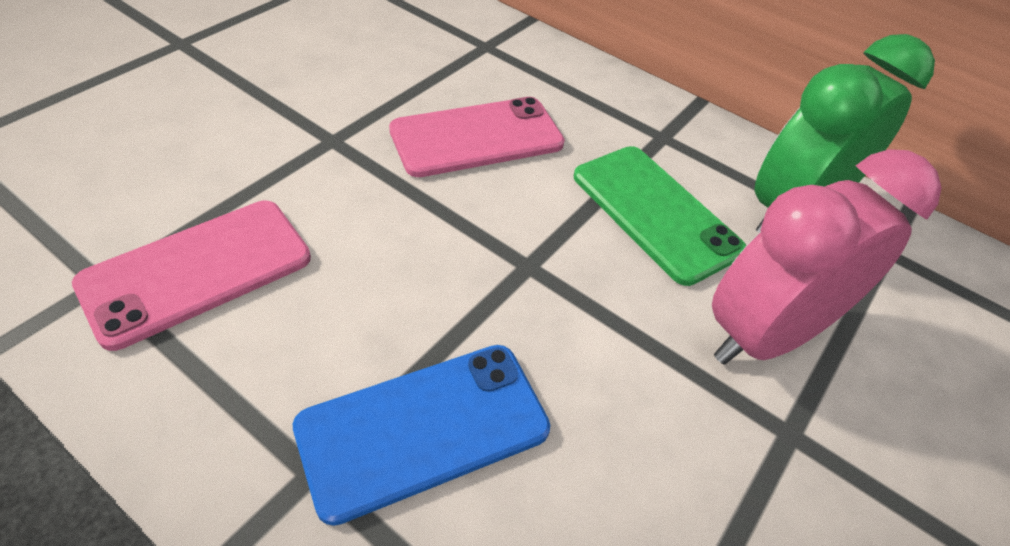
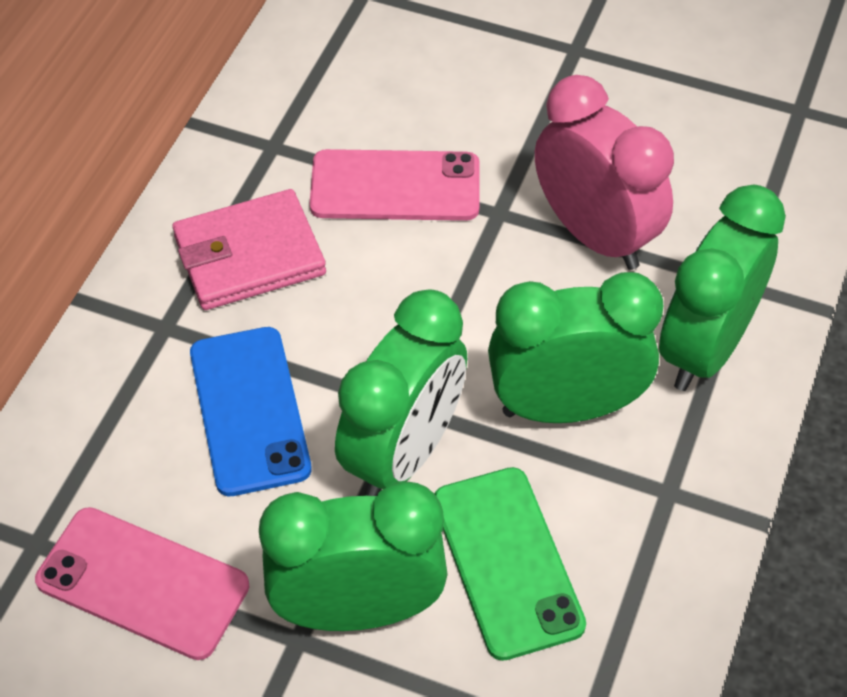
green clock: [755,34,935,232] = 1 -> [259,482,448,631] [335,290,467,496] [488,272,663,423] [659,185,786,391] = 4
pink wallet: none = 0 -> [173,189,326,310] = 1

